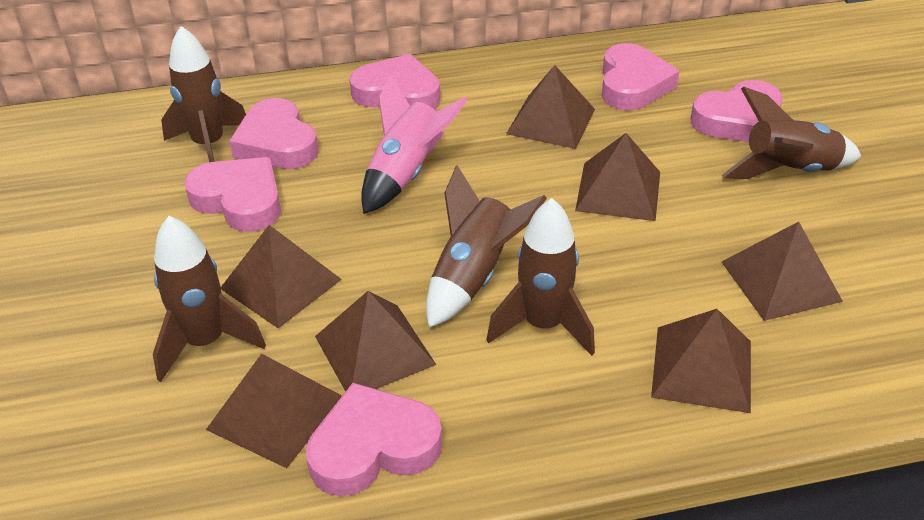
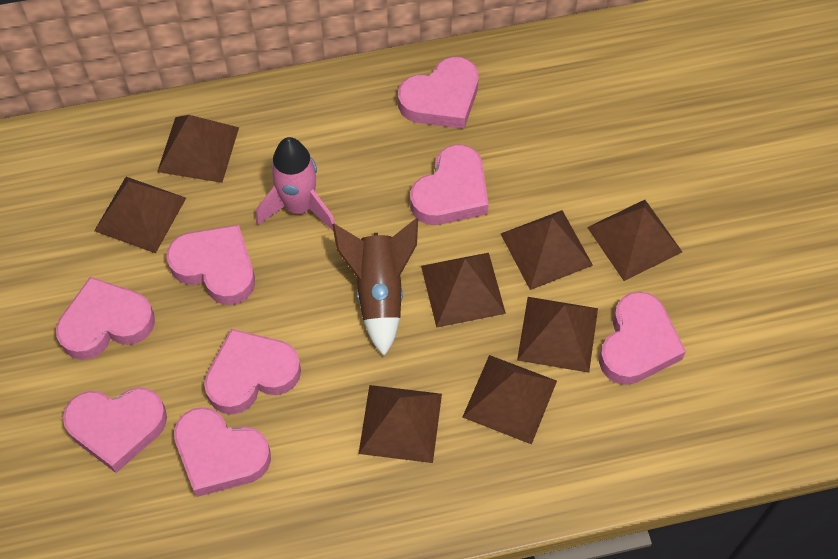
brown pyramid: [206,353,342,468] [221,225,342,328] [315,291,436,392] [506,65,595,149] [575,133,660,221] [651,309,751,413] [722,222,843,321] = 7 -> [94,177,186,253] [157,115,239,183] [359,385,442,463] [421,253,506,328] [462,355,557,445] [501,210,593,290] [517,297,598,373] [587,200,682,281] = 8
brown rocket: [153,216,266,382] [161,26,246,162] [426,165,547,328] [486,198,595,356] [721,87,861,179] = 5 -> [332,218,418,356] = 1
pink heart: [184,157,281,232] [229,98,319,169] [306,383,442,496] [349,54,440,109] [602,43,680,110] [691,80,782,142] = 6 -> [56,277,155,360] [63,387,167,473] [166,225,255,305] [174,407,271,497] [204,329,301,415] [398,57,479,129] [410,144,489,225] [599,291,686,385] = 8

